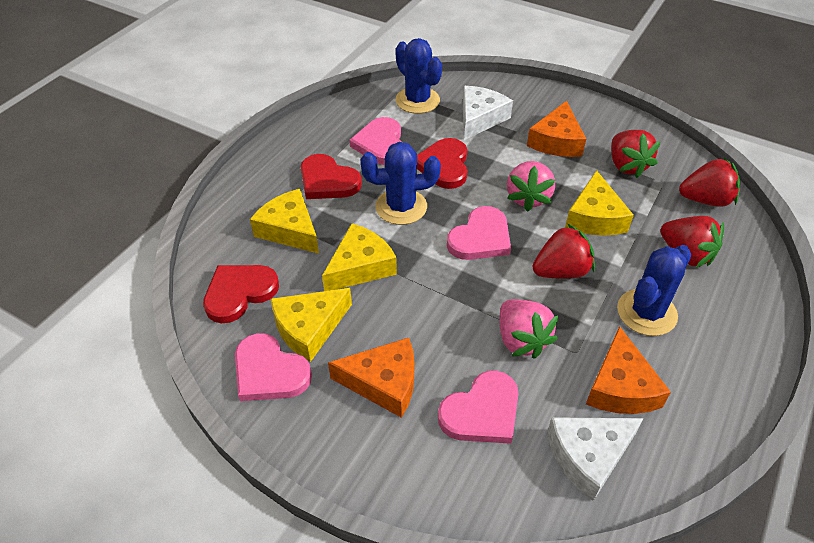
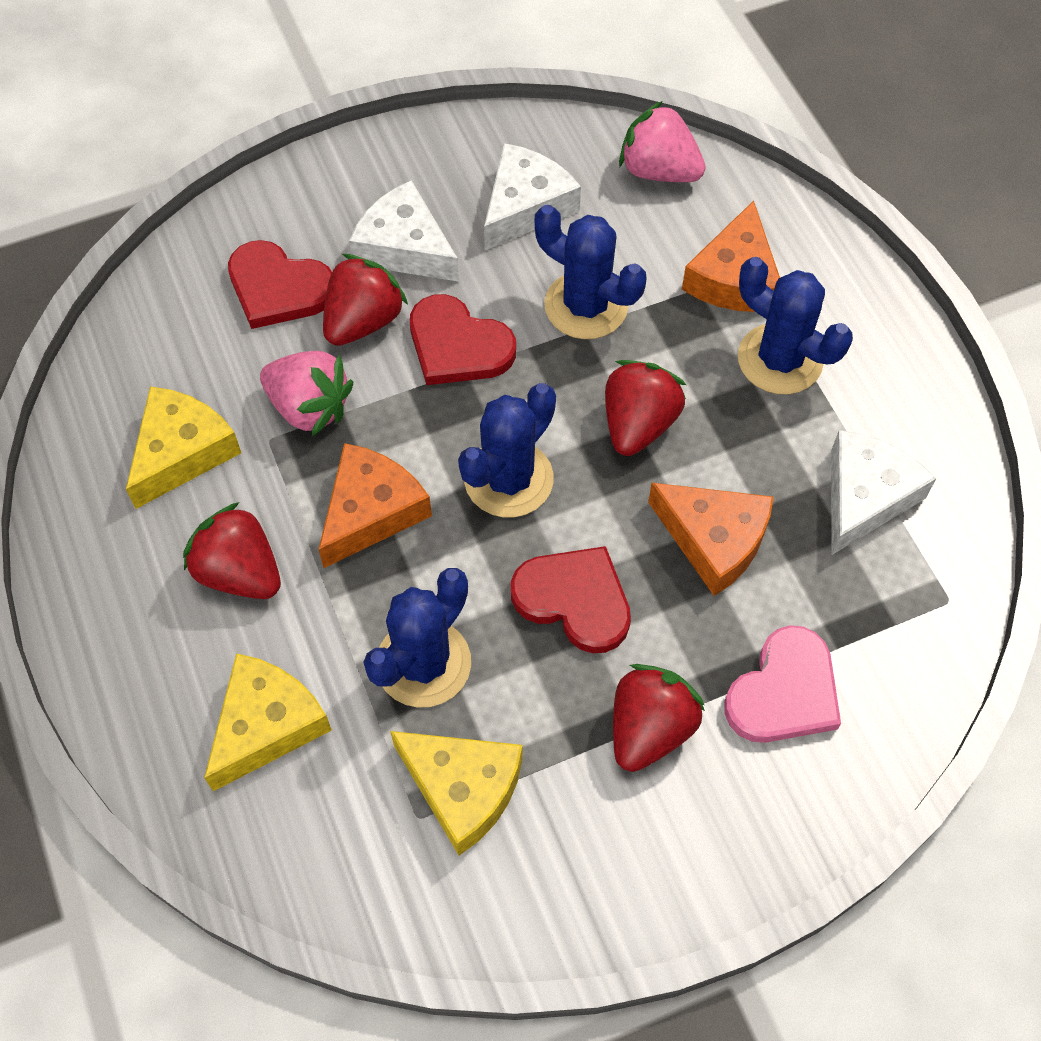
blue cactus: [361,142,441,225] [395,38,442,114] [617,245,691,336] = 3 -> [363,568,471,708] [458,383,556,517] [535,205,647,339] [738,257,853,394] = 4
pink heart: [235,333,312,401] [349,117,402,165] [438,370,518,444] [447,206,511,260] = 4 -> [724,625,841,743] = 1
white cheese: [463,86,513,140] [547,417,644,501] = 2 -> [349,180,459,282] [484,143,581,250] [831,430,936,555] = 3
yellow cheese: [250,189,319,254] [271,288,352,362] [322,223,397,291] [565,170,634,236] = 4 -> [126,387,241,509] [204,653,332,791] [390,731,522,855] = 3

